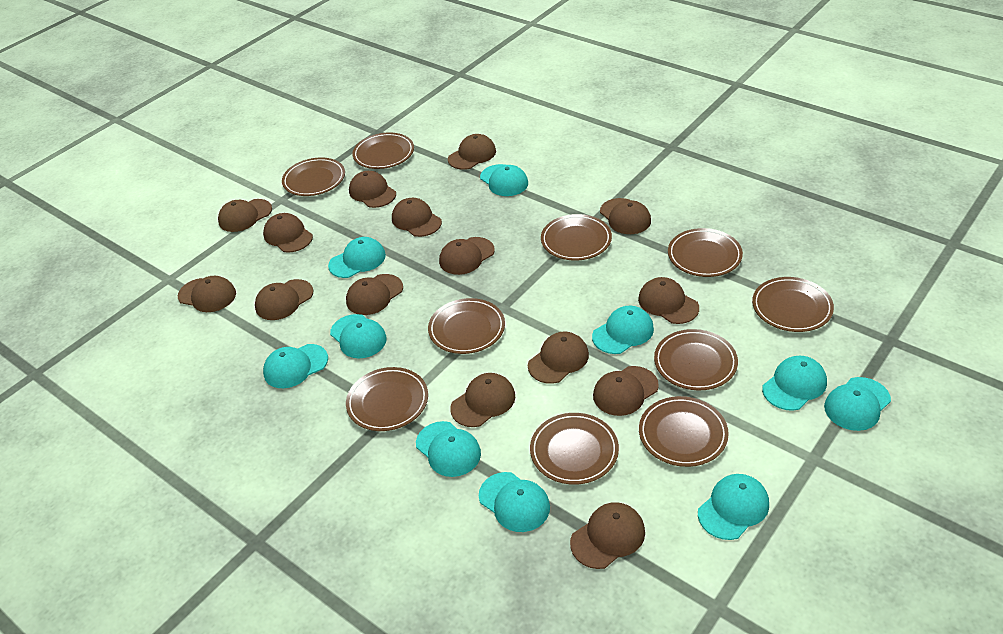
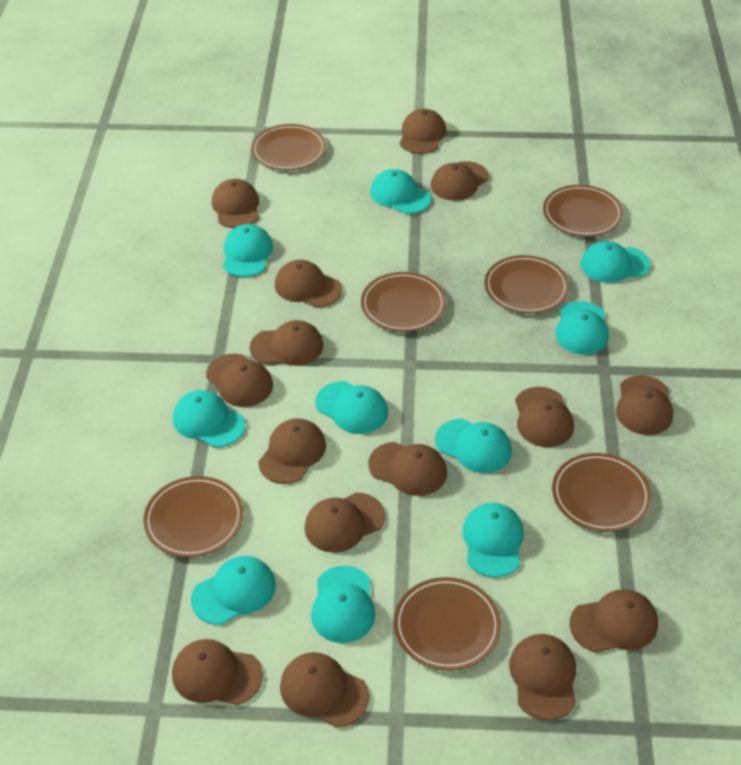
brown plate: [282,158,345,196] [346,367,428,431] [352,132,414,169] [428,298,505,354] [530,413,619,485] [541,214,612,261] [639,396,729,467] [654,329,738,390] [668,228,743,277] [752,277,834,332] = 10 -> [143,476,243,557] [251,124,326,170] [361,272,446,332] [394,577,501,671] [484,255,569,314] [543,185,623,237] [552,453,651,532] = 7

